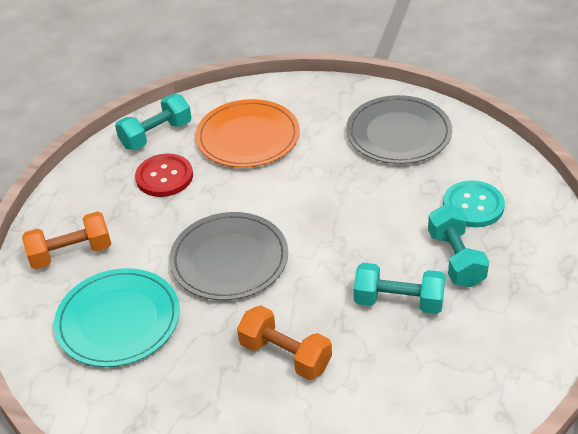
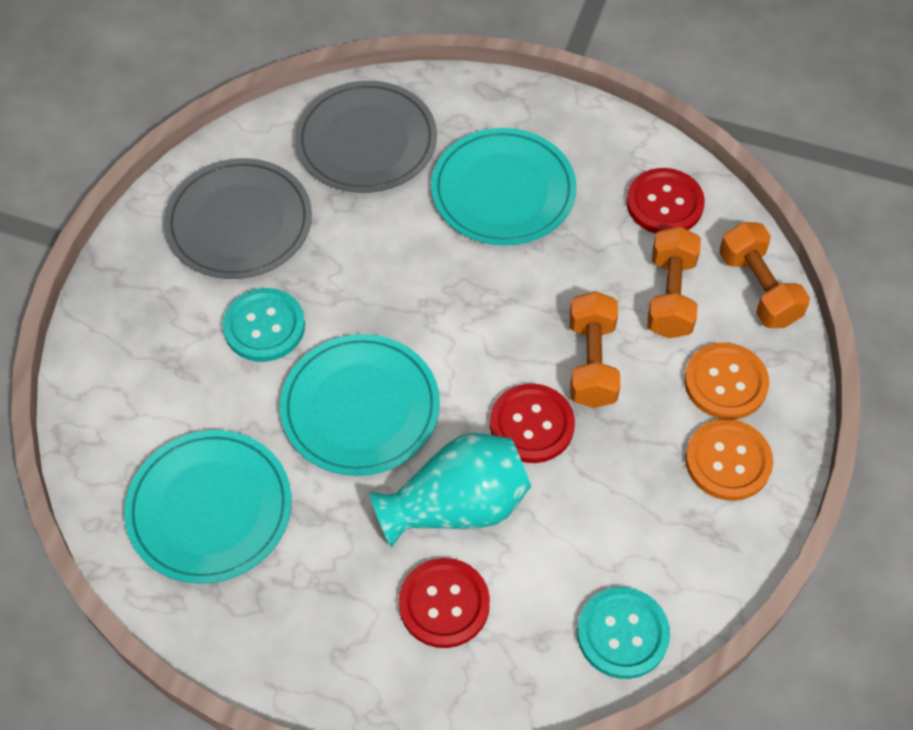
orange button: none = 0 -> [684,342,769,419] [685,419,773,501] = 2
orange dumbbell: [22,211,111,269] [237,305,332,380] = 2 -> [570,291,620,408] [647,226,701,339] [719,222,810,328] = 3
orange plate: [195,99,300,168] = 1 -> none = 0
red button: [135,154,193,197] = 1 -> [399,558,490,648] [490,384,575,463] [626,168,705,234] = 3
turquoise button: [443,180,505,227] = 1 -> [223,288,305,362] [577,587,670,679] = 2
turquoise dumbbell: [115,94,192,150] [354,263,446,314] [428,204,489,287] = 3 -> none = 0
turquoise plate: [54,268,180,367] = 1 -> [124,430,292,584] [280,334,440,476] [431,128,577,246] = 3
turquoise vase: none = 0 -> [369,433,531,547] = 1

